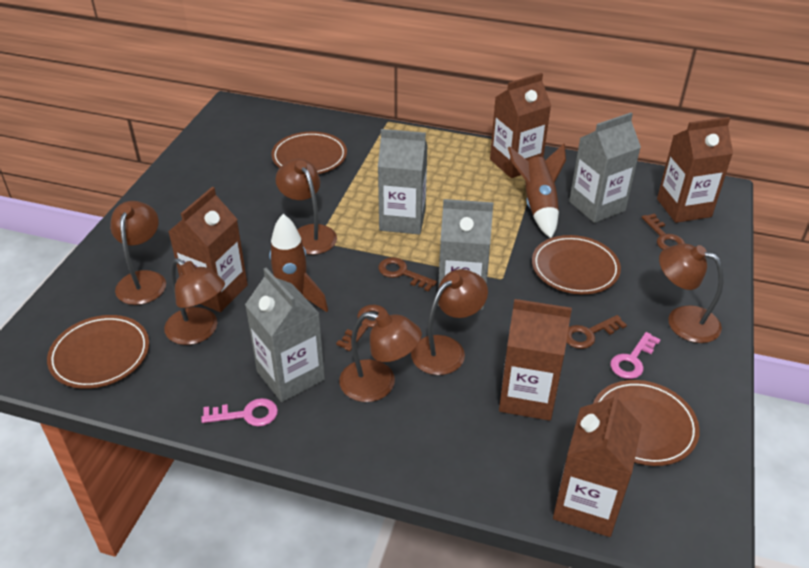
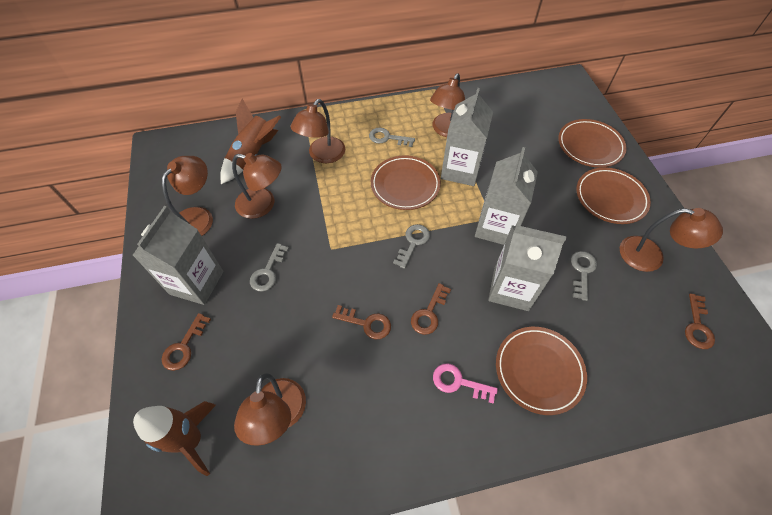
brown carton: [168,187,248,312] [490,73,551,178] [499,299,572,421] [553,390,642,537] [657,117,733,223] = 5 -> none = 0
grey key: none = 0 -> [250,243,289,292] [369,128,415,147] [393,224,430,269] [571,251,597,301] = 4
pink key: [201,398,278,426] [610,332,661,379] = 2 -> [433,363,498,403] = 1

